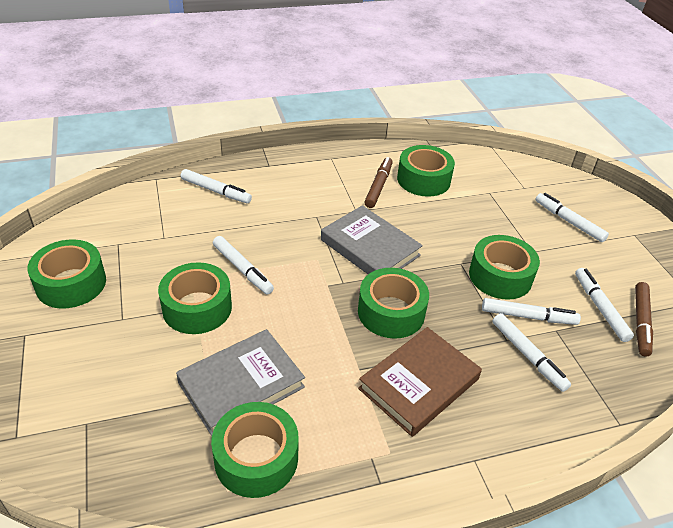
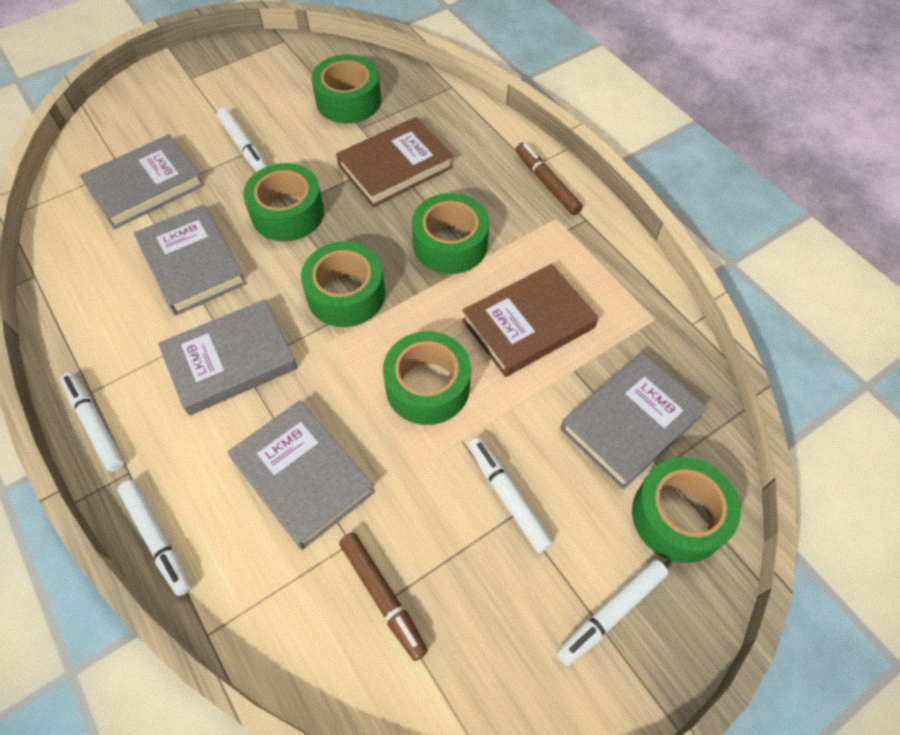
brown book: [358,327,482,437] = 1 -> [336,117,453,207] [462,264,598,377] = 2
grey book: [176,329,305,436] [321,205,423,274] = 2 -> [79,134,204,229] [134,204,247,316] [158,300,298,416] [228,400,375,550] [560,353,707,489] = 5
white marker: [181,169,252,203] [213,236,274,294] [482,298,581,325] [492,313,571,392] [535,193,609,242] [575,268,634,342] = 6 -> [61,372,125,472] [117,480,192,596] [217,108,267,172] [468,437,553,553] [556,559,669,666] = 5

